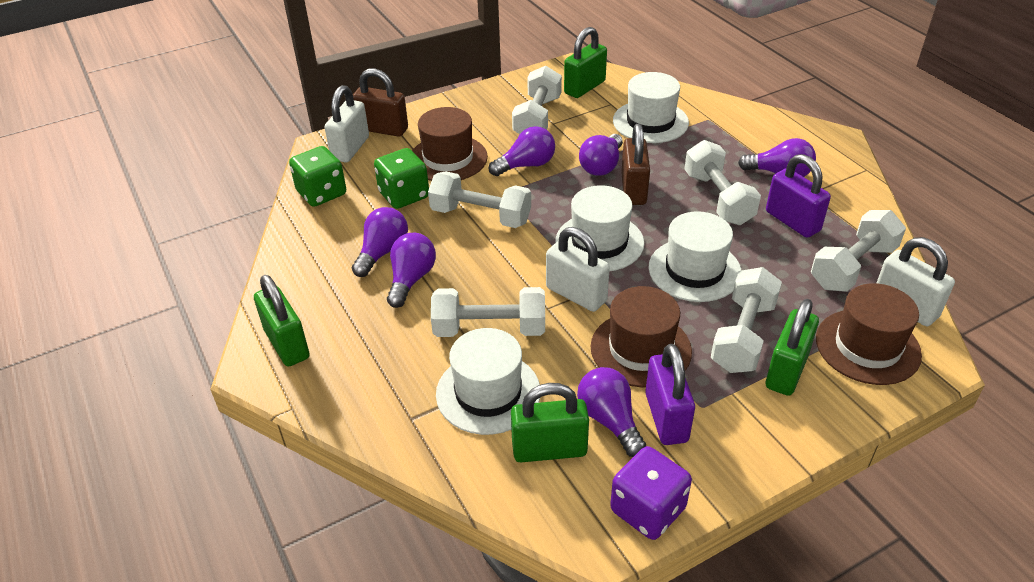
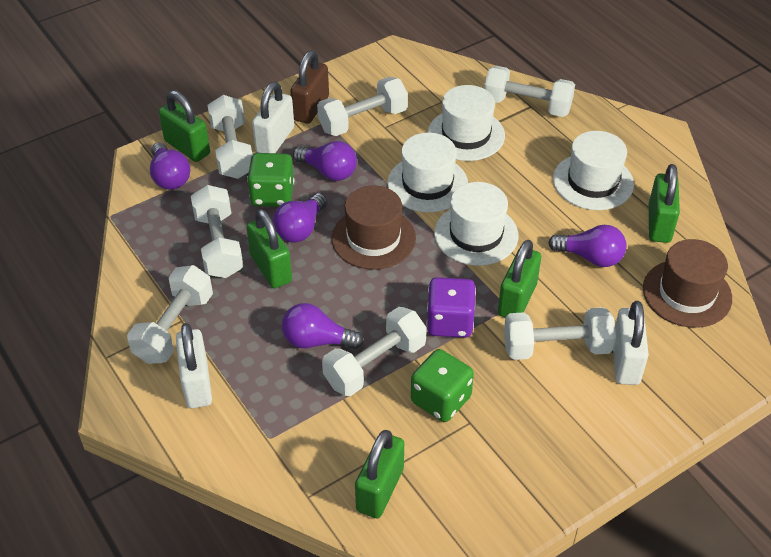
brown hat: [412,107,488,181] [591,286,692,387] [816,283,922,385] = 3 -> [332,185,416,270] [643,239,732,328] = 2
brown padlock: [353,68,408,137] [621,124,650,205] = 2 -> [290,50,329,124] = 1
green padlock: [254,275,310,367] [511,383,589,462] [564,27,607,98] [766,299,819,396] = 4 -> [159,90,210,162] [246,209,292,288] [355,430,404,519] [498,240,541,317] [649,164,680,243] = 5
purple light bulb: [352,207,408,277] [387,233,436,308] [489,126,555,176] [577,367,646,457] [579,134,623,176] [738,138,816,177] = 6 -> [150,142,190,190] [273,193,327,243] [282,303,364,349] [293,141,357,181] [548,225,627,267] = 5
purple padlock: [645,344,695,445] [766,154,831,238] = 2 -> none = 0
white dumbbell: [428,171,531,228] [431,287,545,337] [512,66,562,134] [684,140,761,225] [711,267,782,373] [811,210,906,292] = 6 -> [127,265,213,364] [191,185,243,278] [208,95,252,179] [317,77,408,136] [322,307,427,396] [484,66,575,117] [504,307,616,360] = 7

